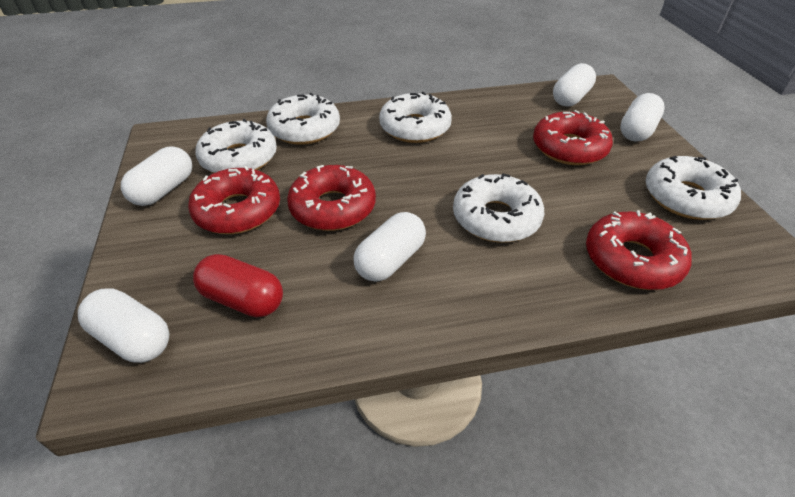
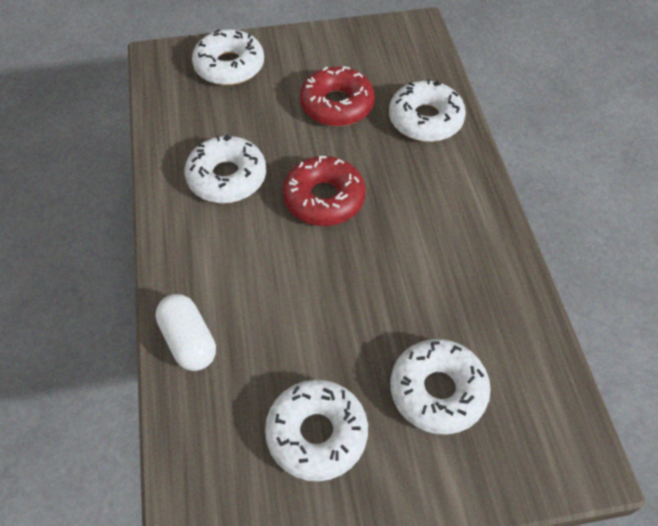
red capsule: [193,254,283,317] = 1 -> none = 0
red donut: [188,166,280,234] [287,165,376,231] [533,110,613,165] [586,210,692,290] = 4 -> [283,156,366,226] [300,66,375,126] = 2
white capsule: [78,288,169,363] [121,146,192,206] [354,212,426,282] [553,63,596,107] [620,93,665,142] = 5 -> [156,294,216,371] = 1

